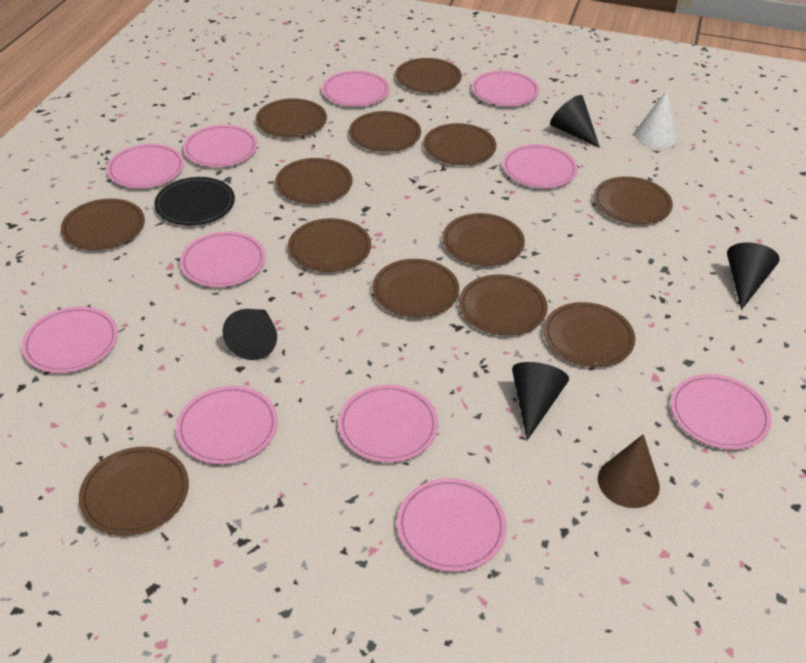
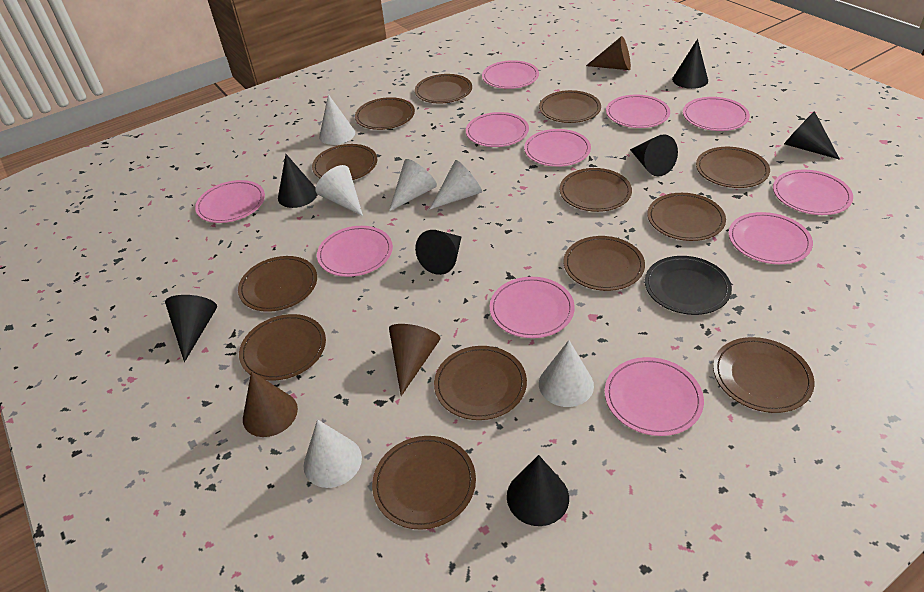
black cone: [223,309,277,360] [512,362,569,440] [550,95,600,148] [727,243,780,310] = 4 -> [165,295,217,362] [278,154,318,208] [415,230,461,275] [507,455,569,526] [630,134,678,176] [672,39,708,89] [784,111,840,160] = 7
brown cone: [598,434,660,508] = 1 -> [243,371,298,437] [389,324,440,396] [586,36,631,70] = 3
white cone: [635,90,677,148] = 1 -> [304,419,362,488] [316,165,363,216] [319,94,355,145] [389,159,437,211] [430,160,482,209] [539,340,594,407] = 6

